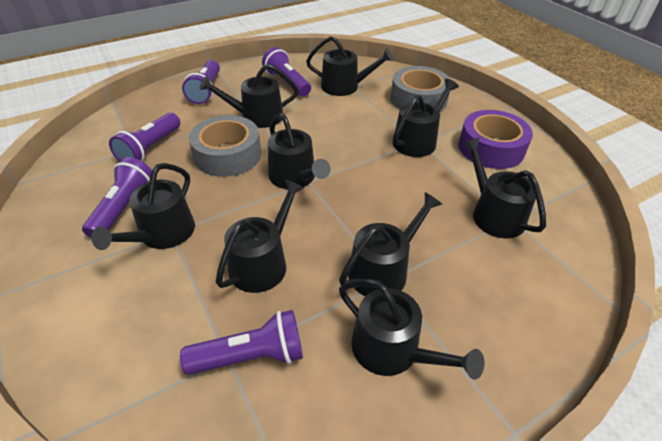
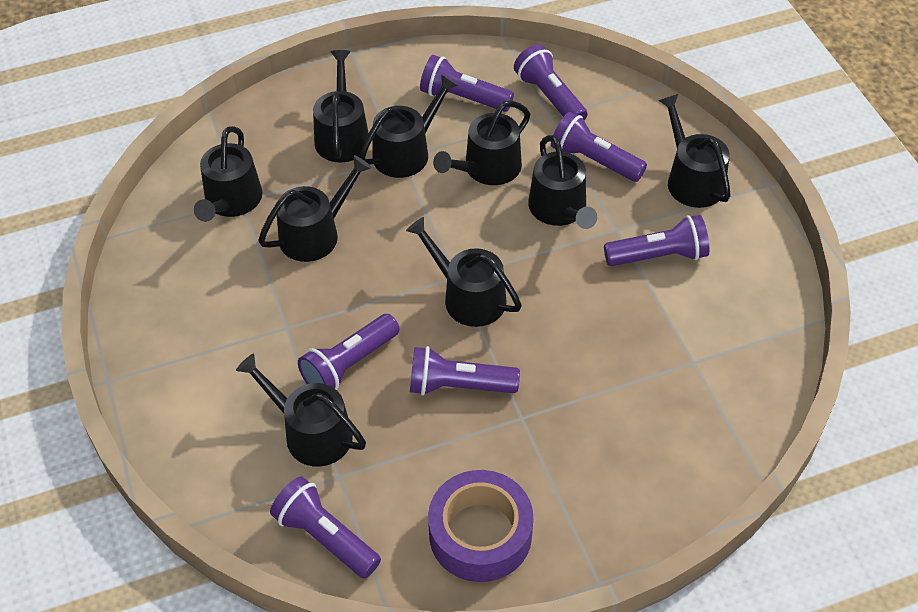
grey tape: [189,115,261,177] [390,66,451,111] = 2 -> none = 0
purple flashlight: [82,157,152,238] [109,113,180,162] [180,310,303,375] [182,60,220,104] [262,47,311,96] = 5 -> [270,476,381,579] [298,314,400,390] [410,346,520,396] [420,55,514,112] [514,44,587,120] [551,112,647,182] [604,215,709,266] = 7

